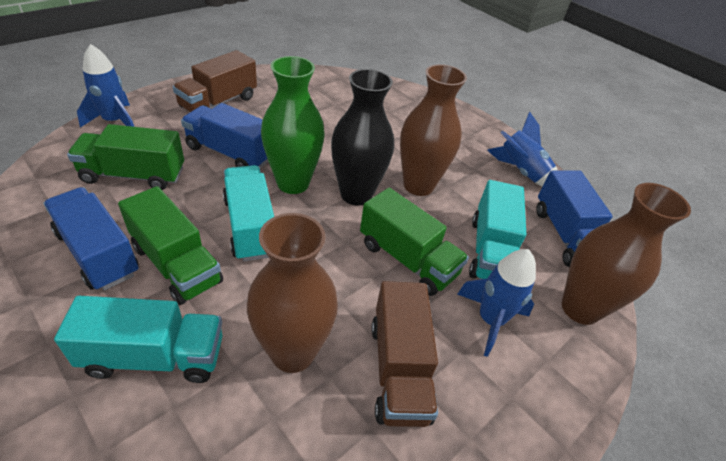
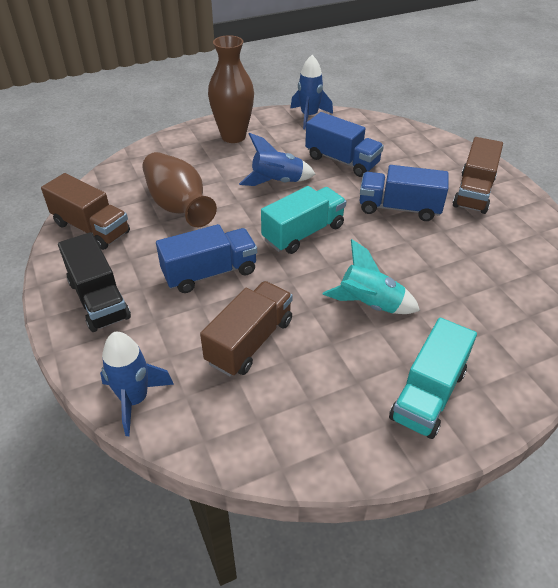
black truck: none = 0 -> [58,232,131,332] = 1
black vase: [331,69,394,206] = 1 -> none = 0
brown truck: [173,50,257,112] [371,281,438,427] = 2 -> [41,173,130,250] [200,281,293,377] [453,137,503,214] = 3
brown vase: [247,213,338,373] [400,64,467,196] [562,183,691,325] = 3 -> [142,152,217,227] [208,35,254,143] = 2
green truck: [67,124,184,190] [118,186,223,305] [360,188,469,296] = 3 -> none = 0
green vase: [261,56,325,194] = 1 -> none = 0
turquoise rocket: none = 0 -> [322,239,420,314] = 1
turquoise truck: [54,296,222,383] [223,165,274,261] [469,180,526,279] = 3 -> [261,186,346,254] [389,318,477,439] = 2

